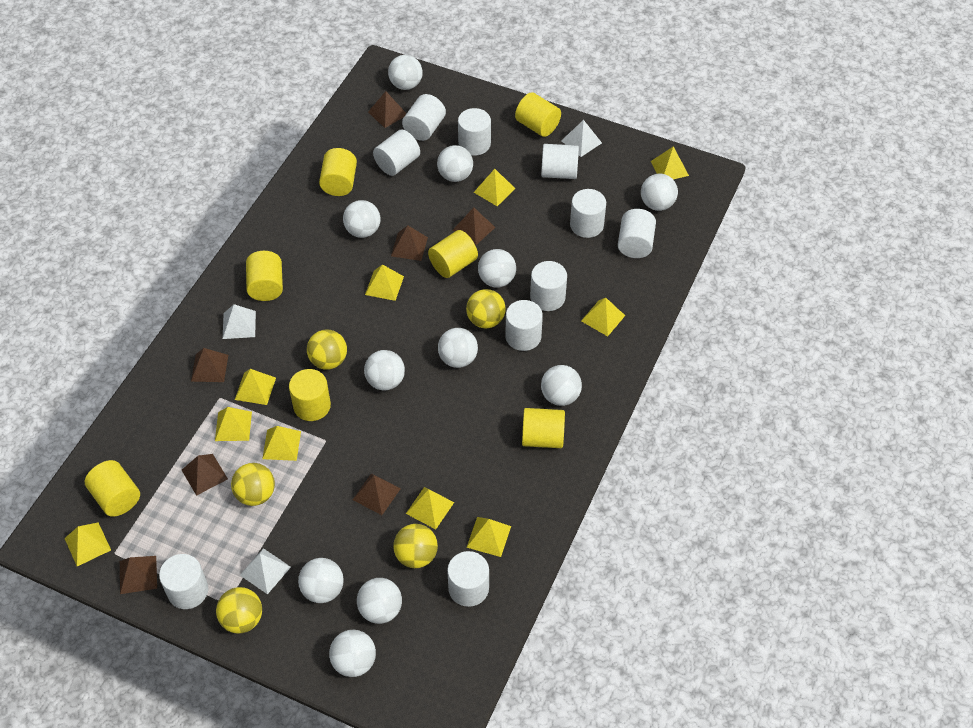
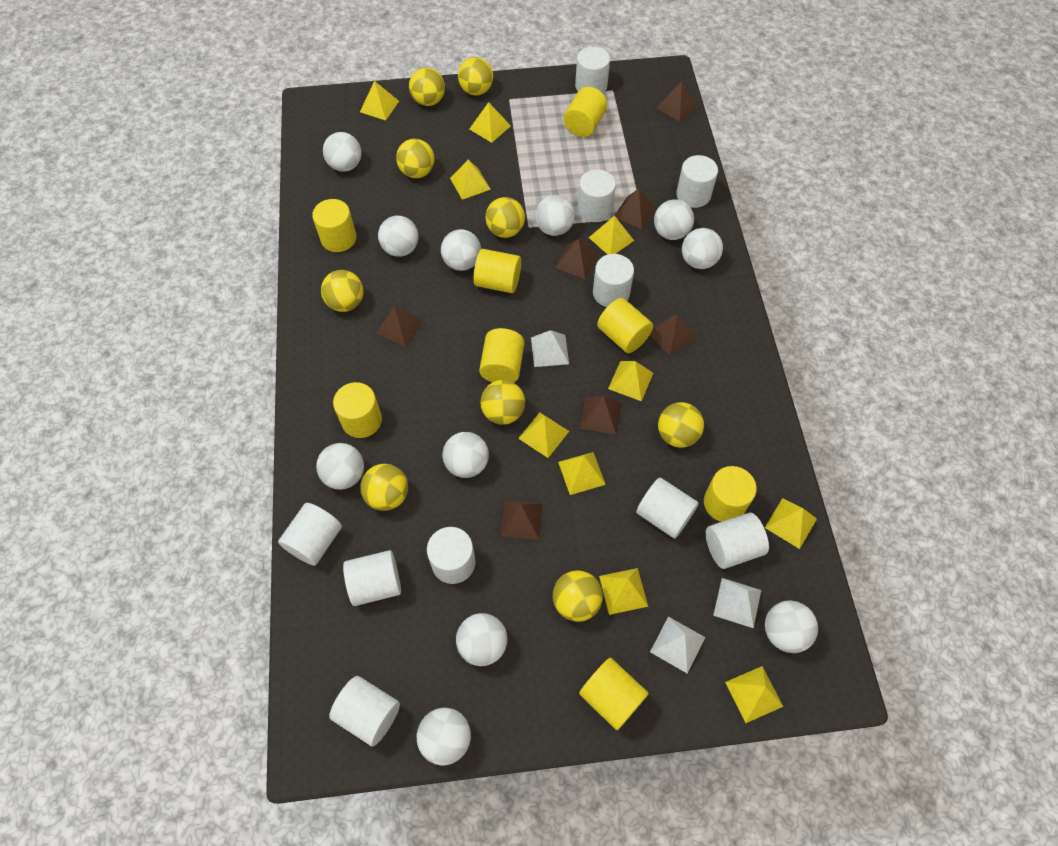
yellow ball: [216,587,262,633] [231,463,275,506] [307,330,347,370] [393,524,438,568] [466,289,506,328] = 5 -> [321,270,364,312] [360,464,408,511] [396,139,434,178] [409,67,445,106] [458,57,493,96] [480,380,525,425] [485,197,525,238] [553,570,603,622] [658,402,704,448] = 9
yellow cylinder: [85,460,140,517] [246,251,283,301] [289,369,331,421] [319,148,357,196] [428,230,478,278] [515,92,561,137] [522,408,565,448] = 7 -> [312,199,357,252] [333,382,382,438] [474,249,521,293] [479,328,524,383] [563,87,607,137] [579,658,649,730] [597,298,653,353] [704,466,757,522] = 8

